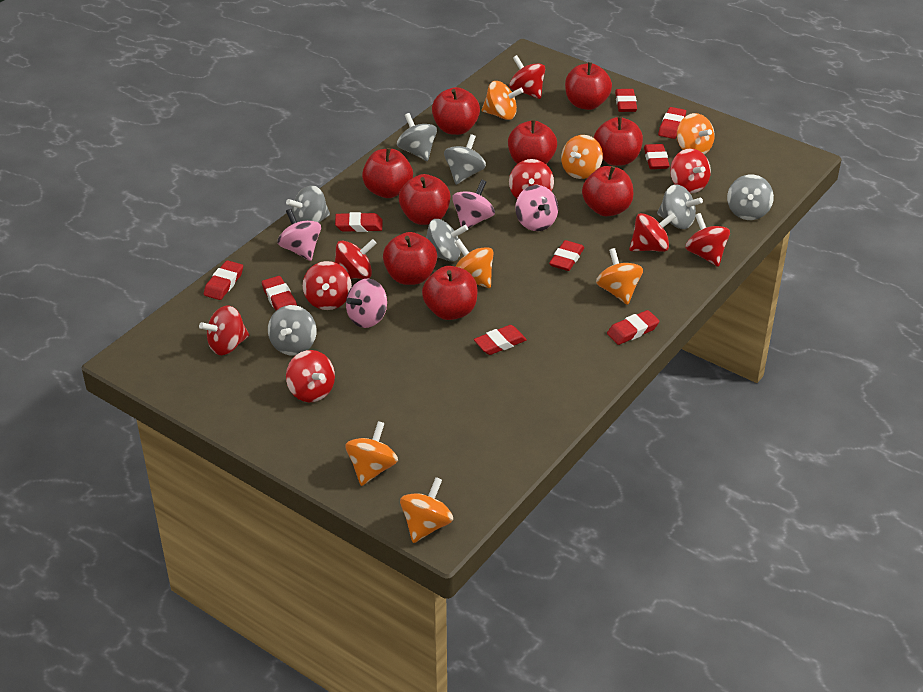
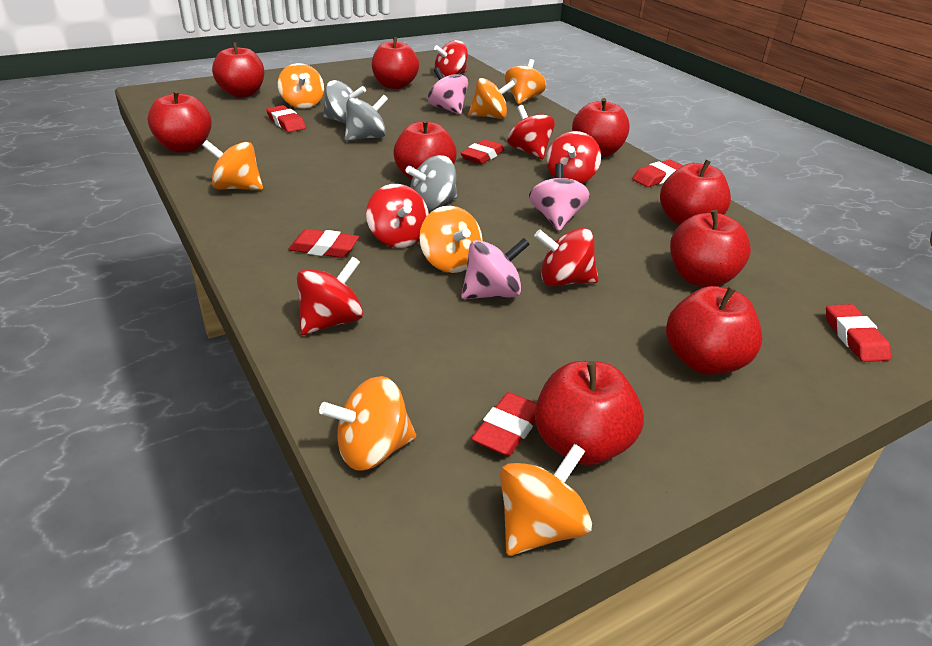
grey spinning top: [268,305,317,356] [286,185,330,223] [397,113,437,161] [426,219,468,261] [444,134,486,185] [657,184,703,229] [727,174,774,220] = 7 -> [323,80,366,124] [345,95,388,141] [405,155,458,211] = 3
pink spinning top: [277,209,321,261] [346,278,387,328] [452,180,495,228] [515,185,558,231] = 4 -> [428,67,468,114] [461,238,530,299] [529,163,590,231] = 3
red eraser: [204,260,243,300] [262,276,297,311] [335,212,382,232] [474,325,527,355] [549,240,584,271] [607,310,660,345] [615,89,637,112] [644,144,670,169] [658,107,686,139] = 9 -> [266,105,306,132] [288,229,359,258] [461,139,504,164] [471,392,537,456] [632,159,684,187] [826,304,891,362] = 6
red spinning top: [199,305,249,355] [286,350,335,402] [303,261,352,310] [335,239,377,279] [509,55,545,99] [509,159,554,199] [629,213,676,252] [670,148,711,193] [685,213,730,267] = 9 -> [297,256,363,335] [366,184,429,248] [434,40,468,77] [507,105,555,159] [534,228,598,287] [546,131,601,183] = 6

